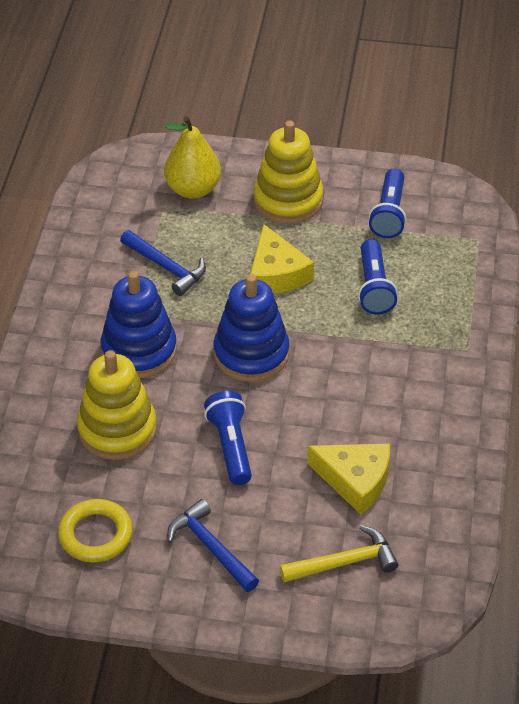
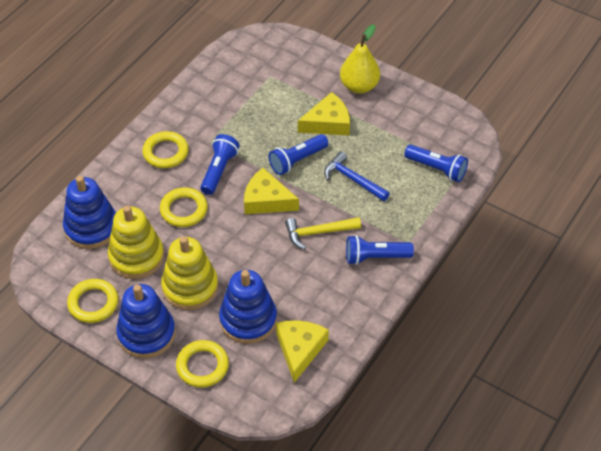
blue flashlight: [204,391,252,485] [358,239,398,315] [368,168,407,238] = 3 -> [200,134,240,195] [269,134,329,175] [346,235,414,265] [404,144,468,182] = 4
blue hammer: [120,230,206,296] [167,499,259,592] = 2 -> [324,151,390,201] = 1
blue stacking toy: [101,271,177,378] [214,274,289,382] = 2 -> [63,176,116,249] [116,284,175,358] [219,270,277,344] = 3
yellow cheese: [250,224,314,294] [307,444,390,514] = 2 -> [244,168,299,214] [276,320,329,383] [298,92,350,135] = 3
yellow ring: [58,499,133,562] = 1 -> [67,279,118,323] [142,131,189,168] [160,187,208,227] [176,340,229,388] = 4

